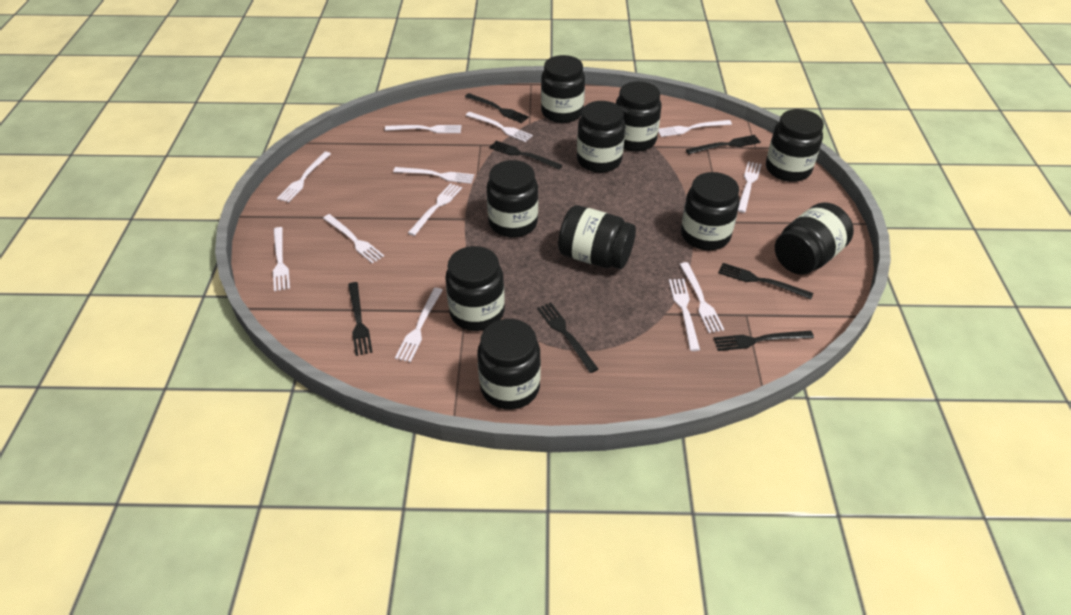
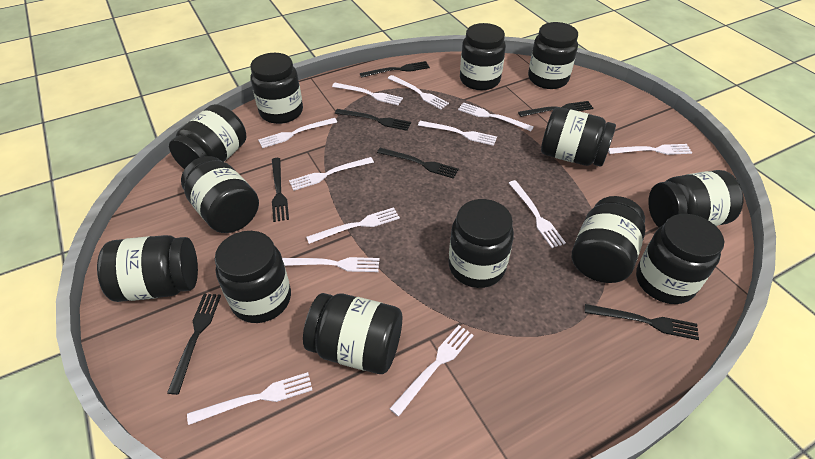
black jar: [445,246,505,331] [477,319,541,410] [487,160,538,237] [541,55,585,123] [558,205,636,269] [577,101,625,173] [616,81,662,152] [681,172,739,250] [766,109,824,182] [775,202,854,275] = 10 -> [97,235,198,302] [169,104,246,169] [181,156,259,233] [215,231,291,323] [250,53,303,124] [303,293,402,374] [449,199,514,288] [460,23,506,90] [528,22,578,89] [541,107,616,167] [572,196,645,283] [636,214,724,304] [648,170,743,228] = 13

